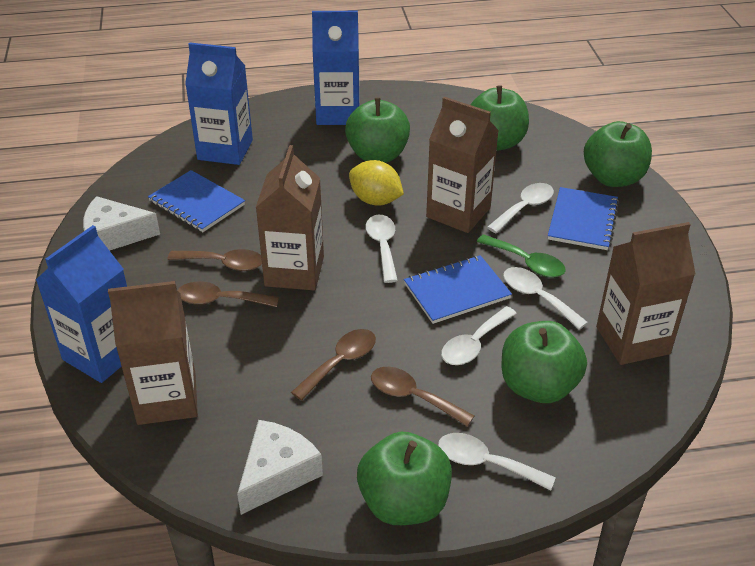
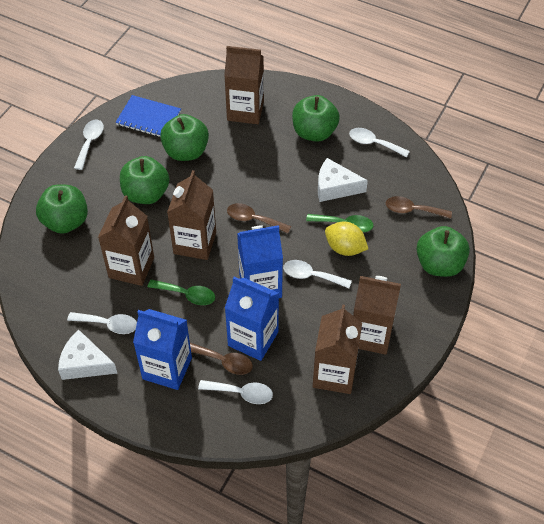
blue notebook: [148,170,245,232] [404,255,512,324] [548,187,619,250] = 3 -> [116,95,181,137] = 1
brown carton: [108,281,198,425] [256,145,324,290] [426,97,499,233] [596,222,695,365] = 4 -> [98,195,154,286] [167,170,216,260] [224,46,264,124] [313,304,362,394] [353,276,401,355] = 5
brown spoon: [168,249,262,271] [177,282,279,307] [291,329,376,401] [371,367,474,427] = 4 -> [190,343,253,375] [227,203,291,233] [386,196,452,219] = 3
green spoon: [477,234,566,278] = 1 -> [148,279,215,305] [306,214,373,232] = 2

